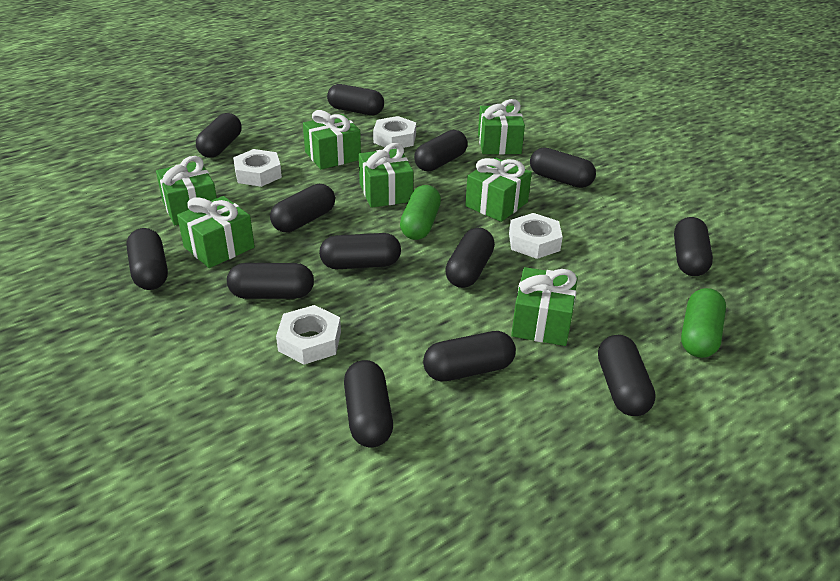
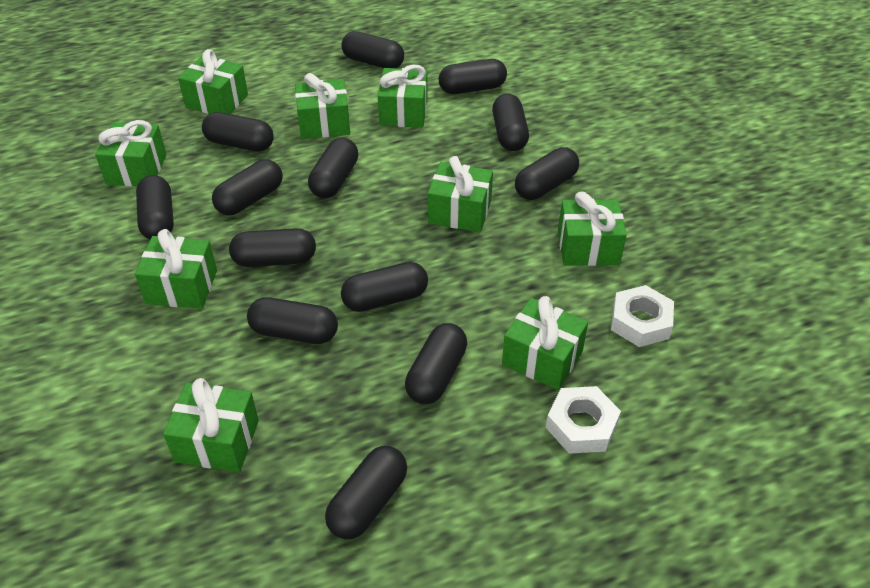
green capsule: [400,185,441,240] [681,288,726,358] = 2 -> none = 0
green gift: [156,156,217,225] [177,196,255,268] [303,110,361,169] [359,143,413,208] [465,157,532,222] [478,99,525,154] [511,267,578,346] = 7 -> [95,120,167,186] [135,229,217,309] [163,378,259,472] [178,49,248,114] [295,73,350,139] [378,65,428,128] [428,156,493,232] [502,296,588,390] [558,192,627,266] = 9
white nut: [233,149,282,187] [276,305,341,365] [373,116,416,149] [509,213,563,259] = 4 -> [546,386,621,454] [611,285,674,347] = 2

